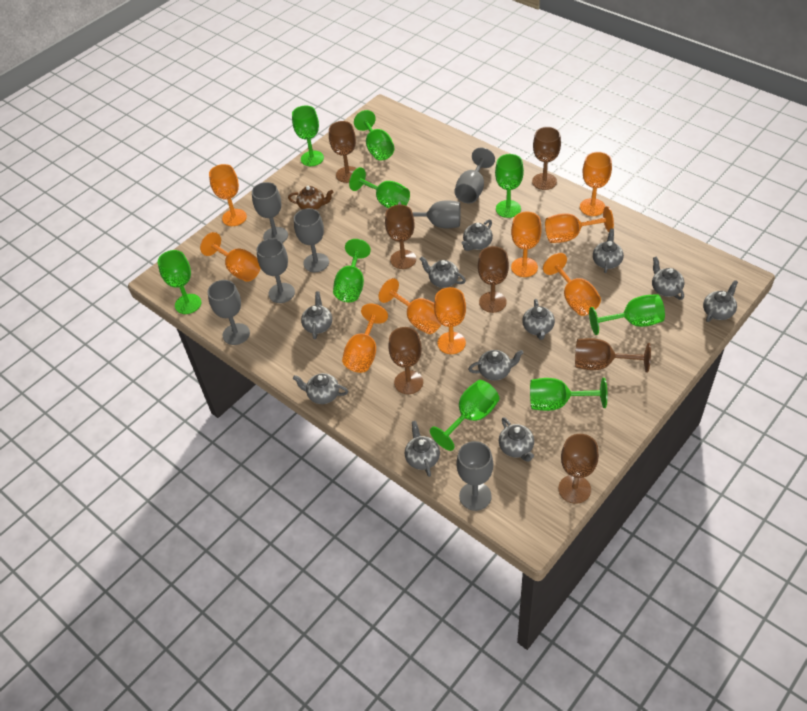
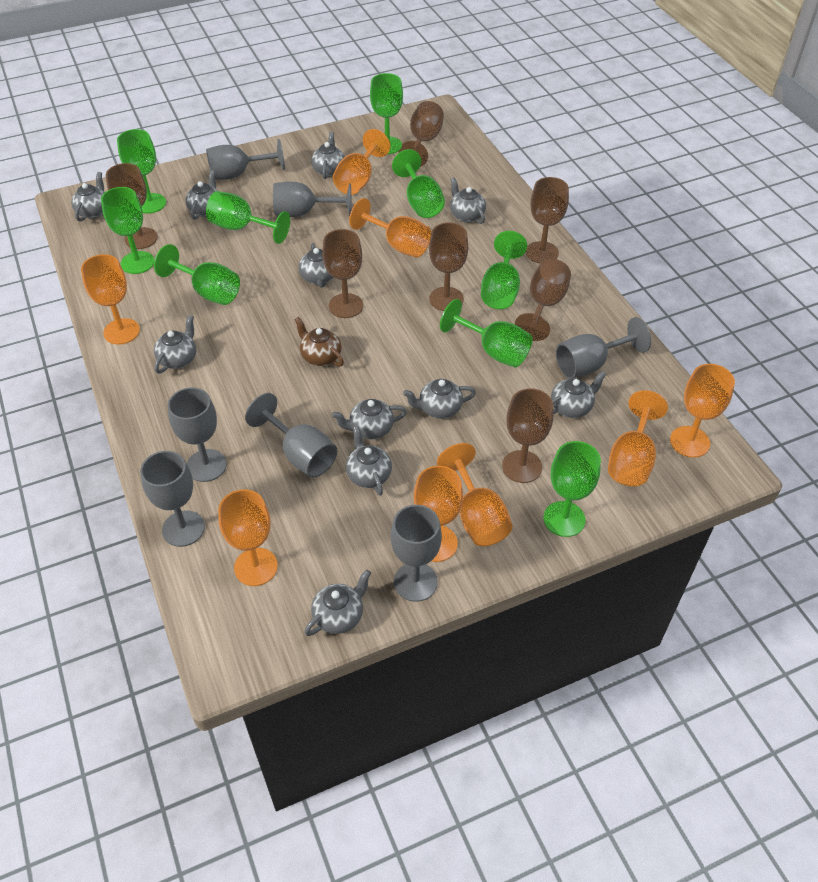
orange goblet: [200,232,261,282] [209,164,247,226] [342,304,388,373] [378,278,442,334] [434,287,466,354] [511,211,542,277] [543,253,601,316] [545,206,614,243] [580,152,612,216] = 9 -> [81,254,140,344] [218,489,278,586] [333,129,390,195] [349,198,431,258] [414,466,463,562] [437,443,513,546] [608,390,668,486] [670,364,735,458] = 8

